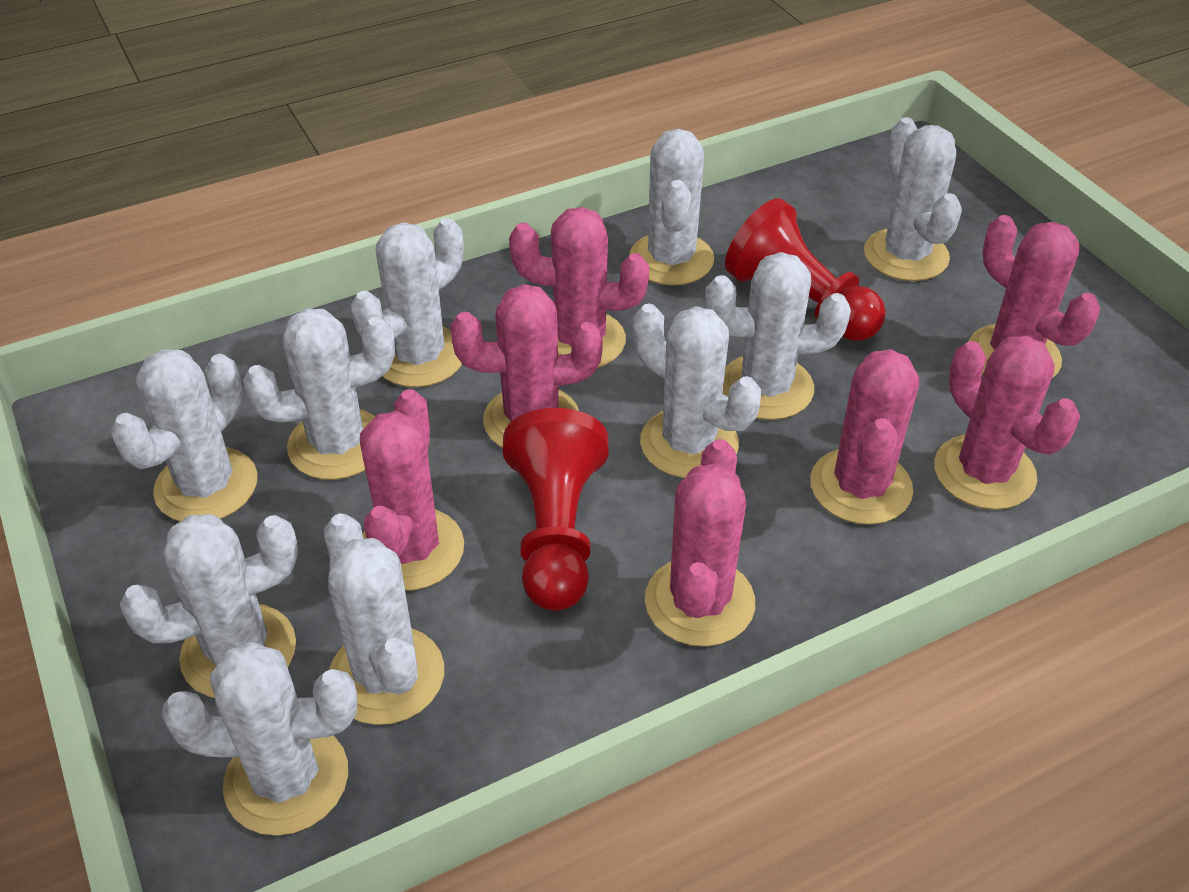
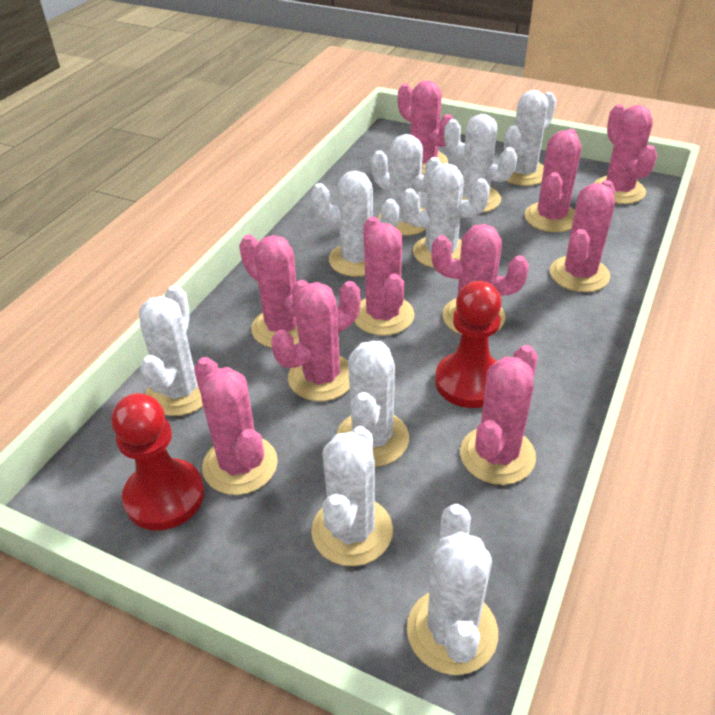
pink cactus: [360,389,464,591] [451,284,603,448] [509,207,650,368] [645,439,755,647] [810,349,919,525] [934,336,1080,510] [968,215,1100,378] = 7 -> [194,357,278,495] [239,235,308,348] [271,281,361,401] [354,217,415,336] [398,80,453,174] [432,224,529,335] [460,345,537,485] [524,129,581,232] [550,180,615,292] [594,104,657,204] = 10
white cactus: [110,349,257,522] [120,514,298,698] [161,642,357,836] [243,308,395,480] [324,513,444,725] [351,218,464,387] [629,129,714,285] [633,304,761,478] [705,252,851,420] [864,117,962,281] = 10 -> [139,285,203,416] [311,171,399,277] [311,426,393,566] [336,341,409,467] [371,134,442,236] [401,163,490,268] [407,504,498,675] [444,114,517,213] [504,90,556,186] = 9

